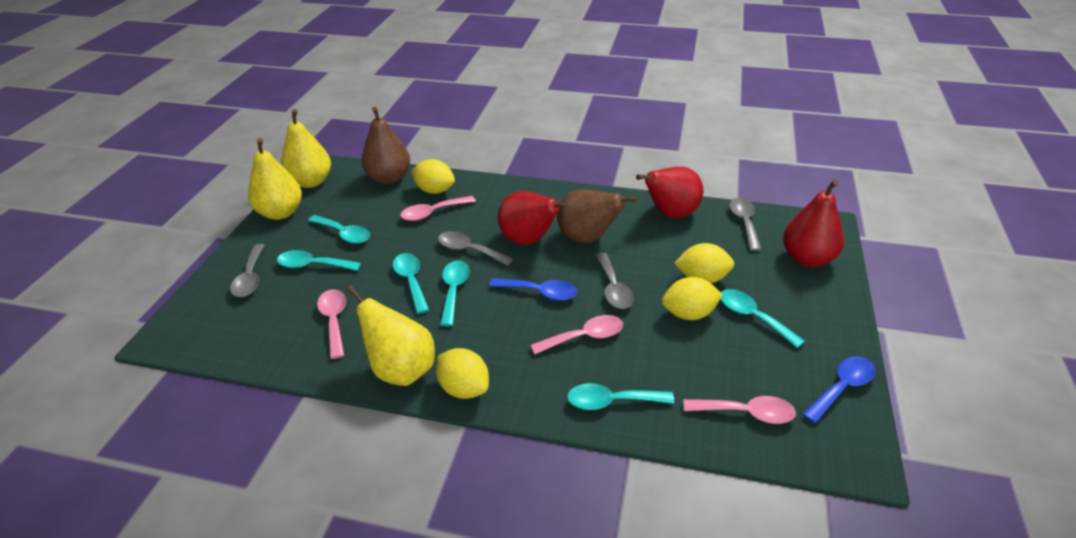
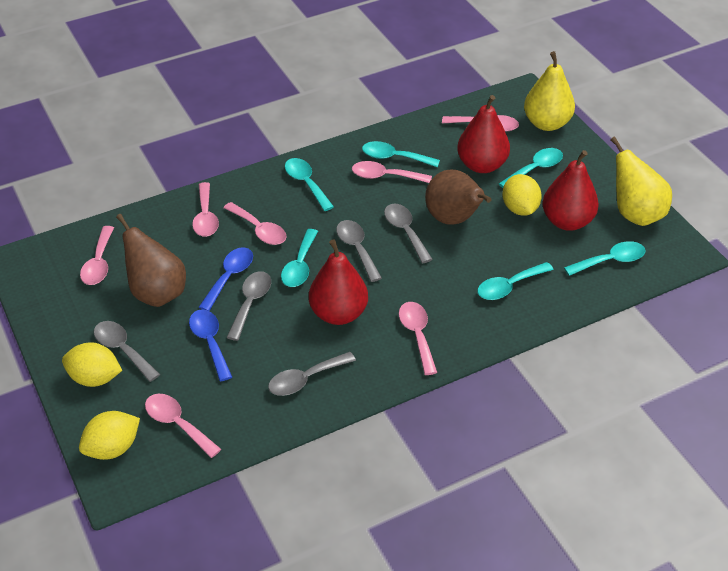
grey spoon: [230,244,265,297] [438,231,513,266] [596,253,634,309] [729,197,762,251] = 4 -> [94,321,160,382] [226,271,271,341] [268,352,356,396] [336,220,382,282] [384,203,433,263] = 5
pink spoon: [317,289,346,359] [400,196,476,221] [530,315,623,355] [684,396,796,424] = 4 -> [80,226,114,285] [145,394,221,458] [192,182,219,237] [223,202,287,245] [352,161,432,183] [399,302,437,375] [442,115,519,132] = 7
yellow lemon: [411,159,455,194] [436,348,489,399] [662,277,723,320] [674,243,734,283] = 4 -> [62,342,122,387] [79,411,140,460] [502,174,542,216] = 3
yellow pear: [248,138,302,220] [281,109,331,188] [346,286,435,386] = 3 -> [524,51,575,131] [611,137,672,226] = 2

